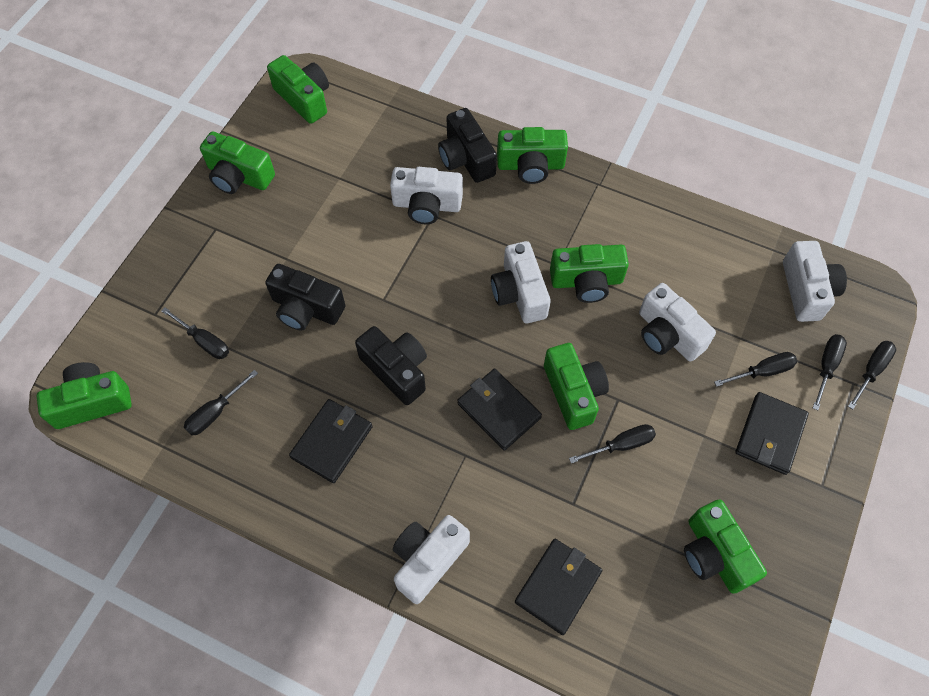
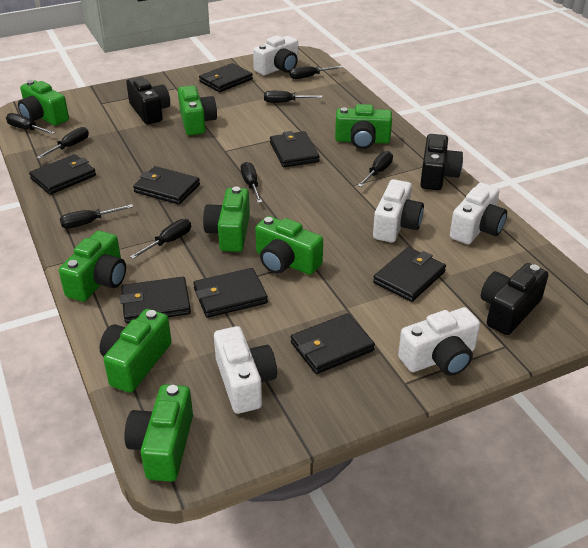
black screwdriver: [162,307,229,359] [184,370,258,436] [569,424,656,463] [714,352,797,387] [813,334,847,410] [848,341,896,410] = 6 -> [6,113,55,134] [36,127,89,159] [60,204,133,229] [130,219,191,259] [241,162,262,203] [264,91,322,103] [289,66,343,79] [357,151,393,187] = 8
black wallet: [289,399,373,483] [457,369,542,451] [515,539,602,635] [735,392,809,475] = 4 -> [29,154,96,195] [120,277,191,323] [133,166,200,205] [193,268,268,318] [199,63,253,92] [270,131,320,167] [291,313,375,374] [373,247,446,302] = 8
green camera: [37,362,132,429] [200,131,275,194] [267,55,329,124] [497,127,568,184] [544,343,609,430] [550,244,629,303] [684,499,767,594] = 7 -> [18,80,69,126] [59,231,126,302] [100,309,171,393] [124,384,193,482] [178,86,217,135] [203,186,250,252] [255,216,323,275] [335,104,392,149] = 8

